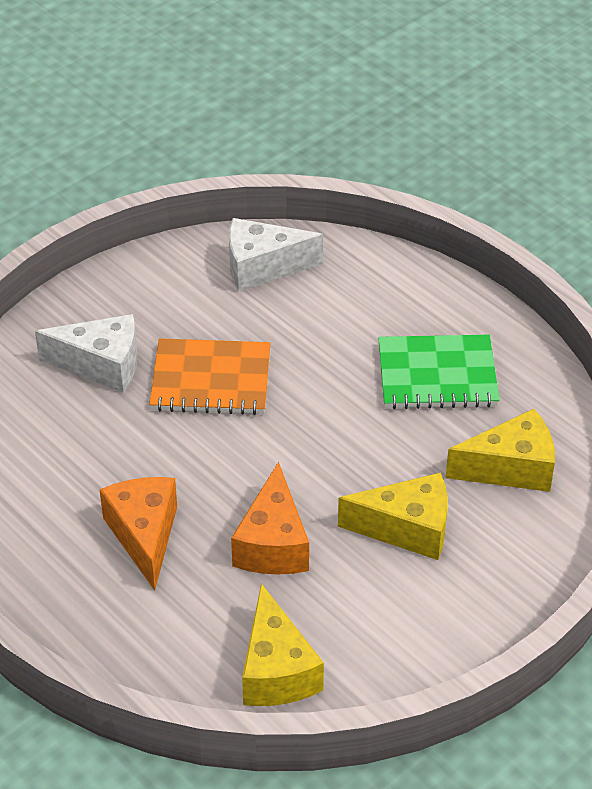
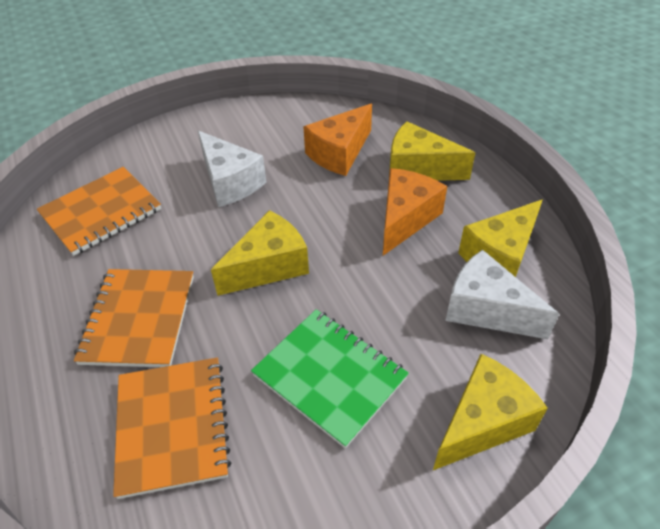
orange notebook: [149,338,270,415] = 1 -> [37,167,161,256] [74,269,194,367] [113,358,231,499] = 3
yellow cheese: [242,583,324,706] [338,473,448,560] [446,409,555,492] = 3 -> [211,210,309,296] [389,121,475,181] [433,354,548,470] [458,199,543,277] = 4

